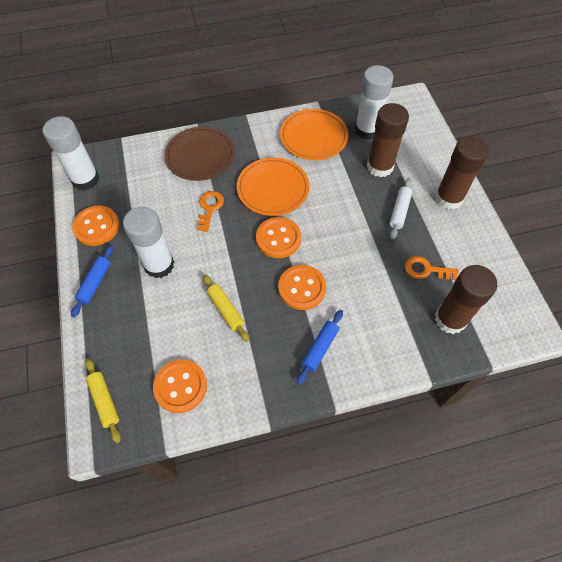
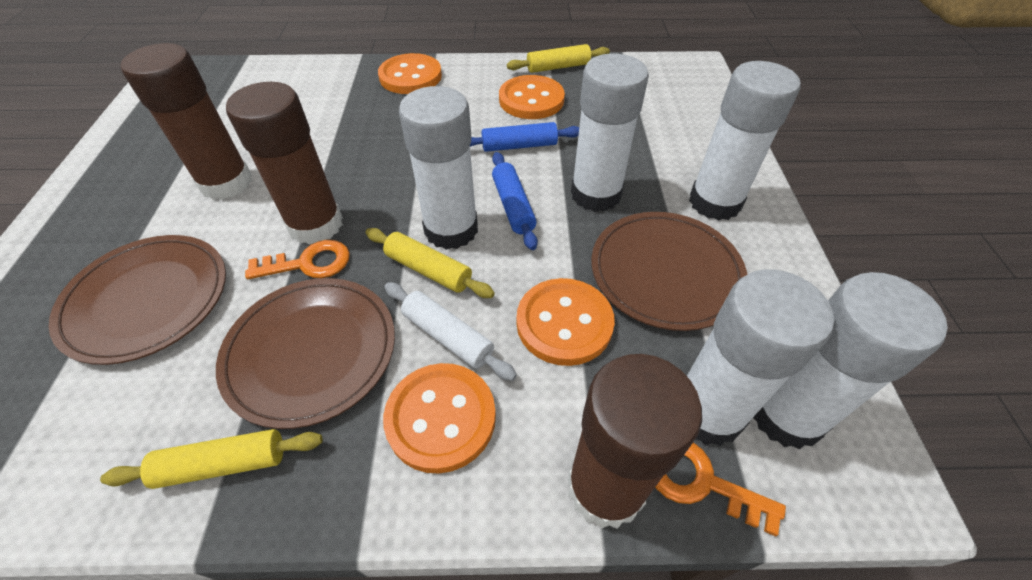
brown plate: [164,127,235,181] = 1 -> [49,235,226,365] [216,278,395,429] [591,212,747,331] = 3
orange plate: [237,157,309,216] [280,109,348,160] = 2 -> none = 0
white glue stick: [43,116,99,190] [123,207,174,278] [355,65,393,140] = 3 -> [399,86,478,250] [571,54,649,212] [687,269,834,446] [689,61,801,221] [753,272,948,449] = 5
yellow rolling pin: [85,359,121,443] [203,274,249,342] = 2 -> [100,429,323,489] [365,228,495,298] [507,44,610,73] = 3

